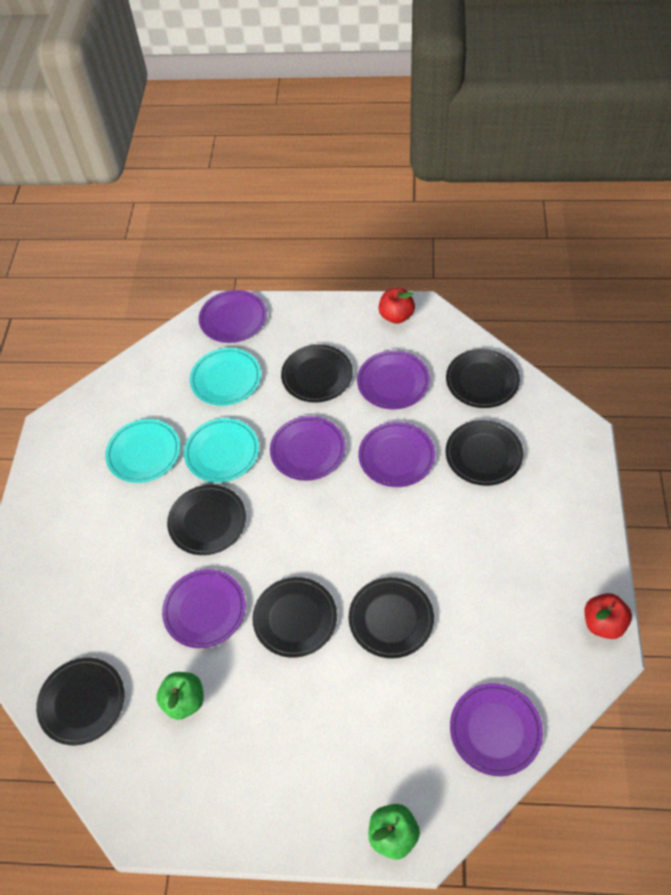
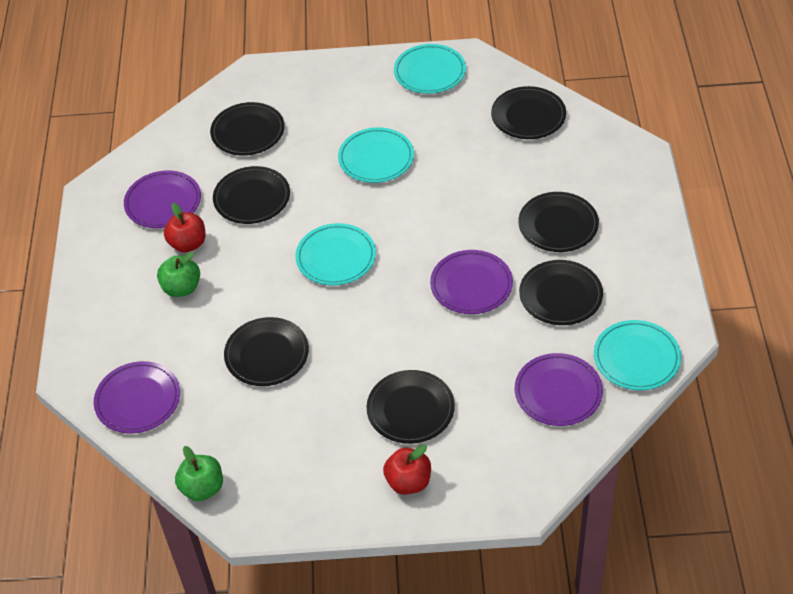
purple plate: [162,569,246,648] [199,290,267,343] [270,416,346,481] [357,350,430,410] [358,422,435,487] [450,683,543,776] = 6 -> [94,361,180,433] [124,170,201,228] [430,250,513,314] [515,353,603,426] = 4
turquoise plate: [105,419,180,483] [184,418,259,483] [190,348,261,406] = 3 -> [295,223,376,285] [338,127,414,183] [394,44,466,94] [594,320,681,390] = 4

